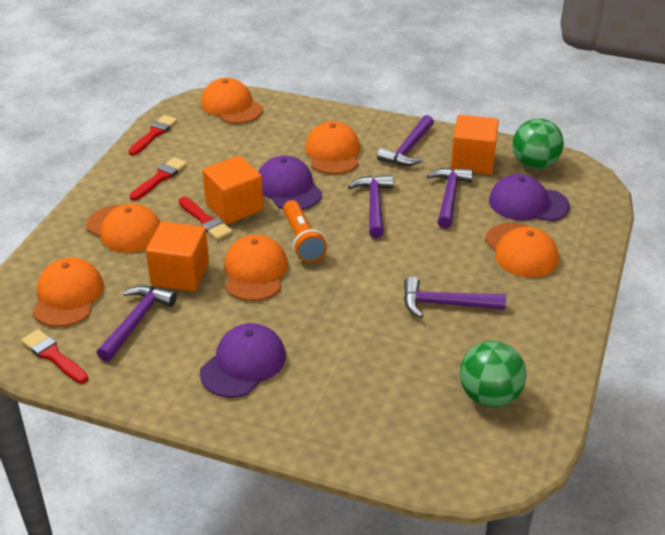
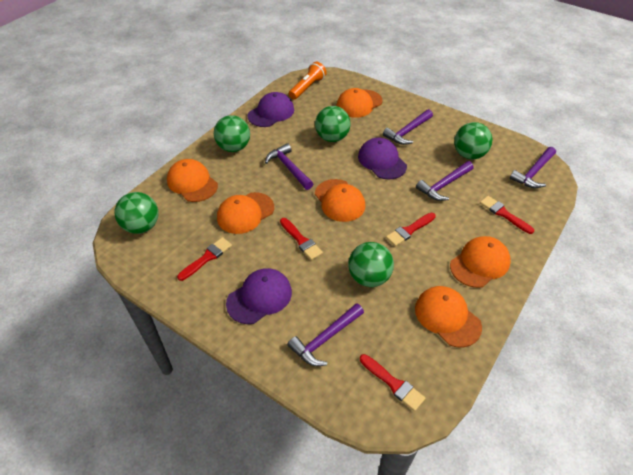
green ball: [460,341,527,407] [512,118,564,169] = 2 -> [115,192,158,234] [214,115,250,152] [315,106,351,142] [348,242,394,287] [454,122,492,159] = 5
orange cube: [146,221,209,291] [202,155,264,224] [451,115,499,175] = 3 -> none = 0
red brush: [21,329,88,384] [129,115,177,155] [130,157,187,200] [179,197,233,240] = 4 -> [177,237,232,281] [280,218,323,260] [360,354,425,411] [386,213,436,246] [480,196,534,234] = 5

